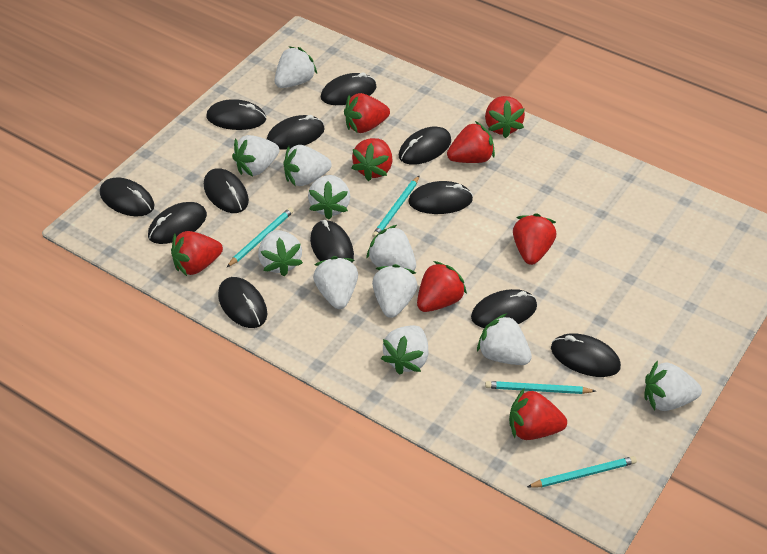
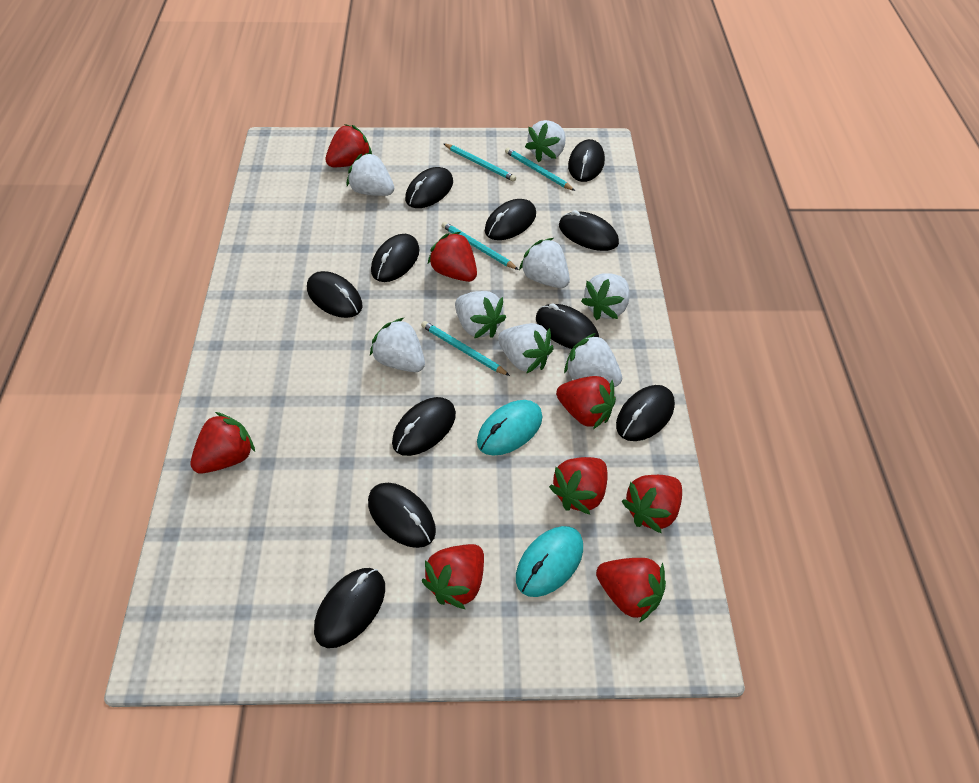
black mouse: [100,178,155,216] [148,202,207,244] [204,168,249,213] [207,99,266,130] [218,277,267,328] [267,115,325,149] [310,220,354,263] [321,72,377,105] [399,127,451,165] [409,181,473,214] [471,289,537,328] [551,333,621,377] = 12 -> [307,271,363,318] [314,568,385,648] [368,483,436,548] [371,234,419,282] [392,397,456,456] [405,167,453,208] [485,199,536,240] [536,303,599,349] [559,210,619,251] [568,139,605,182] [616,385,675,441] = 11
turquoise mouse: none = 0 -> [477,400,543,455] [516,526,583,597] = 2
white strawberry: [232,135,279,176] [258,230,303,277] [275,46,317,88] [284,145,332,187] [308,175,350,220] [313,256,358,309] [366,225,416,271] [372,264,418,318] [381,325,429,375] [477,313,532,365] [644,360,702,411] = 11 -> [347,152,394,196] [370,318,425,372] [455,291,506,338] [498,323,554,374] [519,238,570,288] [525,120,566,162] [564,333,622,387] [581,273,630,320] = 8

